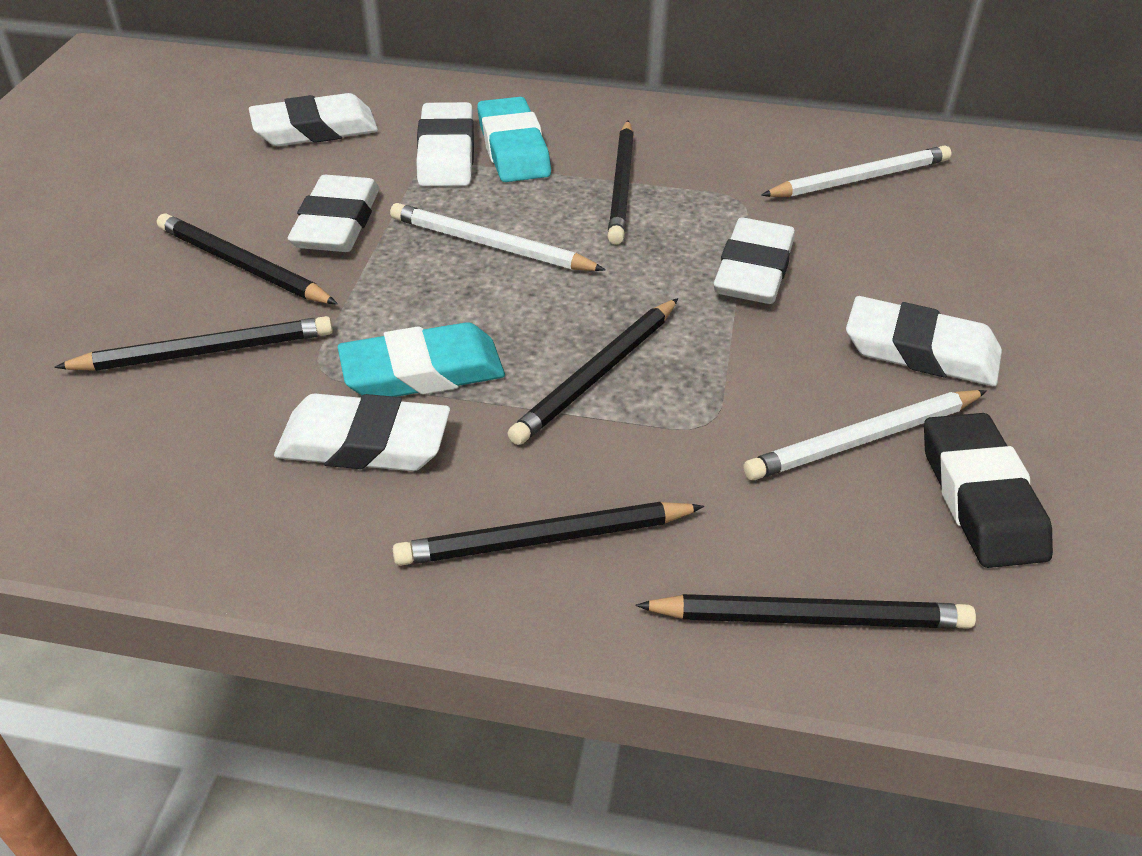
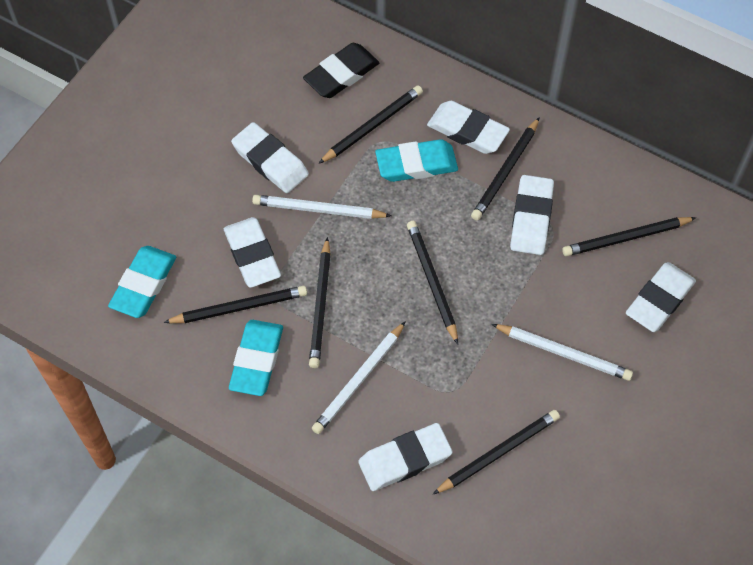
black pencil: [54,316,333,371] [157,213,338,304] [393,502,704,566] [507,298,678,445] [607,120,634,245] [635,594,976,629] = 6 -> [163,286,307,323] [309,237,331,368] [318,85,423,164] [407,221,458,345] [433,410,560,494] [471,117,540,221] [562,217,696,257] = 7
turquoise eraser: [338,322,505,397] [477,97,551,182] = 2 -> [108,246,176,318] [229,320,283,396] [375,139,458,182] = 3

